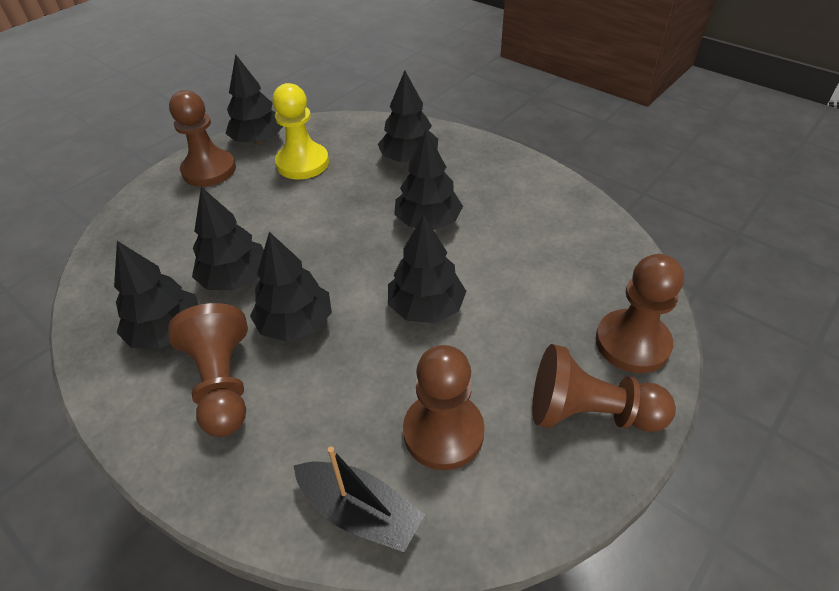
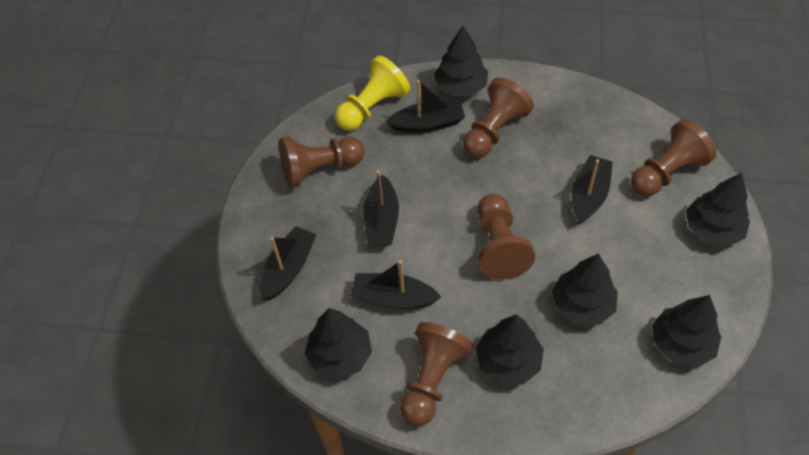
black boat: [294,446,425,552] = 1 -> [260,226,316,300] [350,260,441,309] [363,170,399,246] [386,80,465,133] [571,155,613,224] = 5
black tree: [114,241,199,349] [192,187,264,290] [225,54,283,144] [250,232,332,342] [378,71,438,163] [388,214,466,323] [394,130,463,230] = 7 -> [305,308,372,380] [434,25,488,97] [476,314,544,385] [552,253,618,325] [652,295,721,367] [686,173,750,247] = 6

